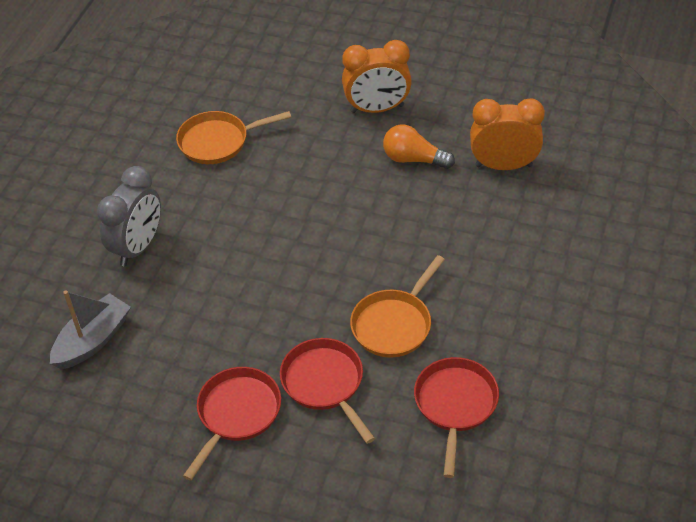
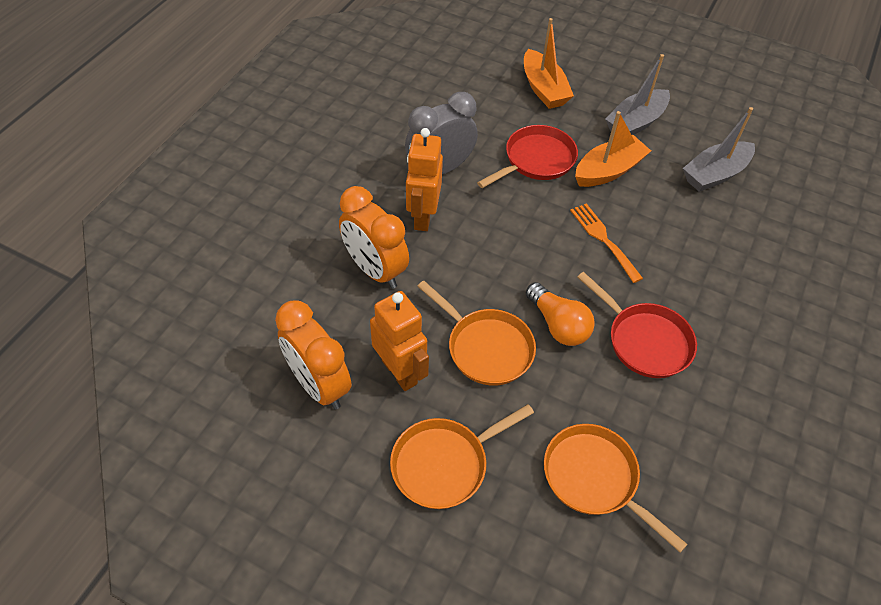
grey boat: [50,291,131,369] = 1 -> [605,54,670,135] [683,107,755,192] = 2
orange boat: none = 0 -> [524,18,574,109] [575,111,651,187] = 2
orange fork: none = 0 -> [570,203,643,283] = 1
orange pan: [176,111,291,164] [350,255,445,357] = 2 -> [390,404,534,509] [417,281,536,385] [544,424,688,553] = 3
orange robot: none = 0 -> [370,291,429,391] [406,128,443,231] = 2
red pan: [183,367,281,481] [280,338,375,444] [414,357,499,478] = 3 -> [477,125,578,188] [577,272,697,378] = 2

